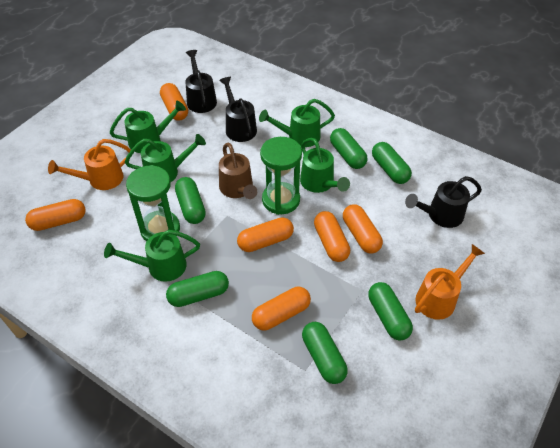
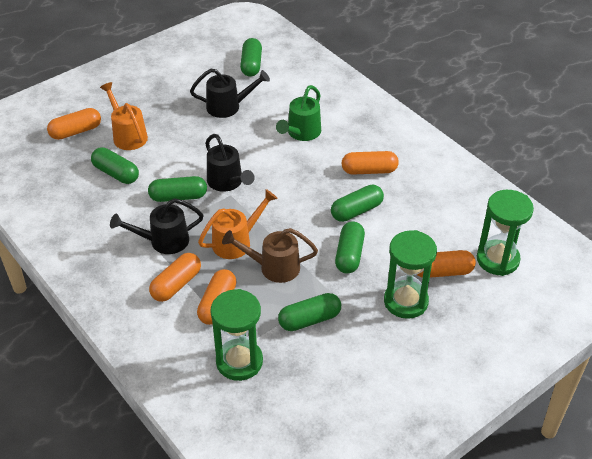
green hourglass: [126,165,180,242] [260,137,302,215] = 2 -> [210,289,263,381] [384,230,437,319] [477,190,534,276] = 3
green watering can: [104,230,200,282] [110,100,186,153] [125,134,206,182] [259,99,335,147] [300,138,350,193] = 5 -> [276,85,321,141] = 1
orange capsule: [25,199,86,231] [160,83,188,121] [237,217,294,252] [252,287,311,330] [314,211,350,262] [343,204,383,253] = 6 -> [47,108,101,140] [149,253,201,302] [197,269,237,325] [342,151,399,175] [416,250,476,278] = 5

